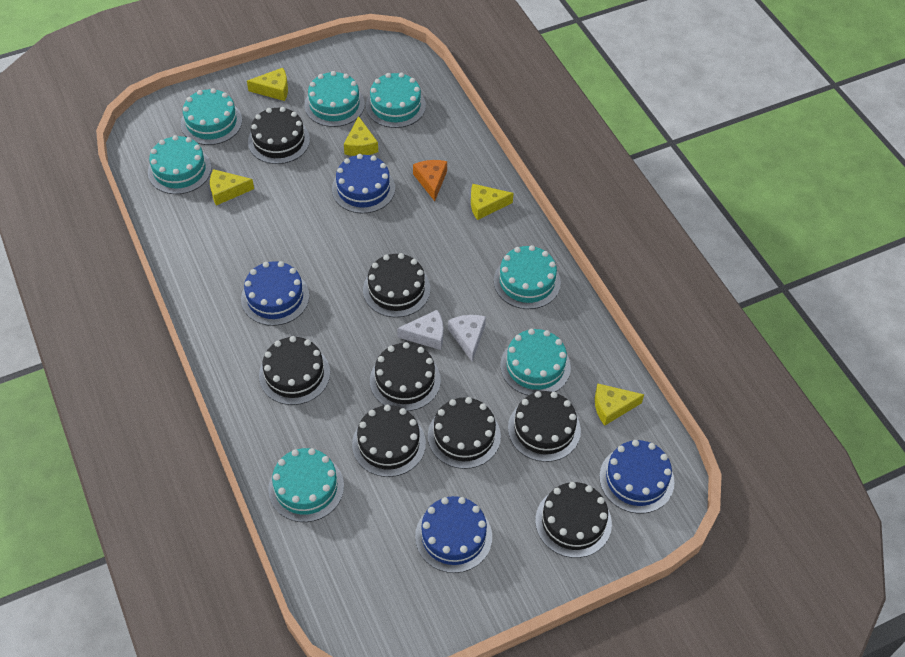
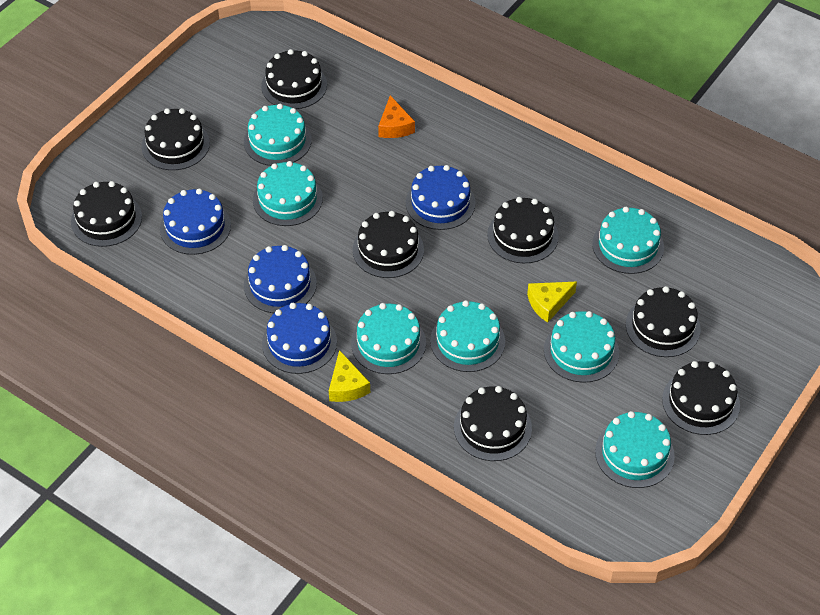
white cheese: [397,310,443,350] [448,315,486,362] = 2 -> none = 0
yellow cheese: [210,169,254,206] [247,68,288,101] [344,116,378,156] [471,184,514,220] [595,383,644,426] = 5 -> [329,350,370,402] [527,282,577,323] = 2

